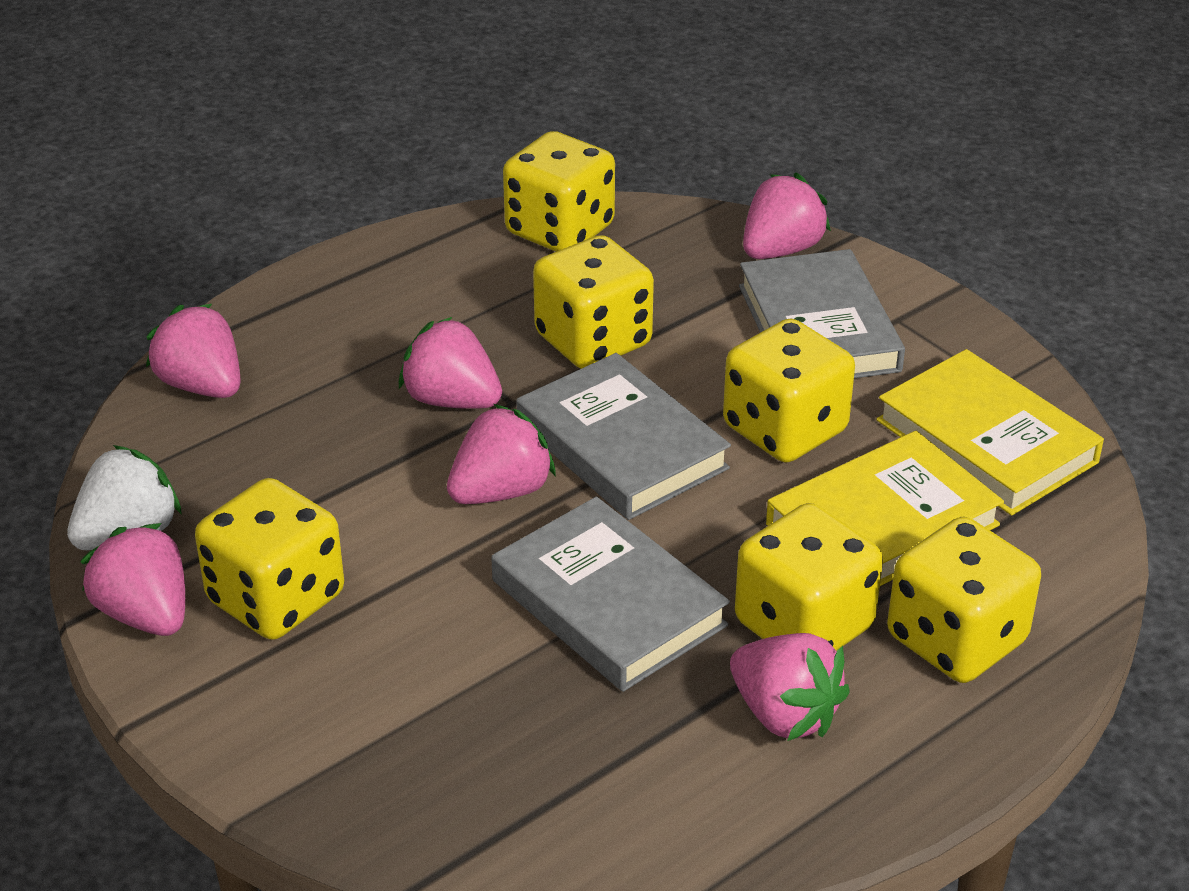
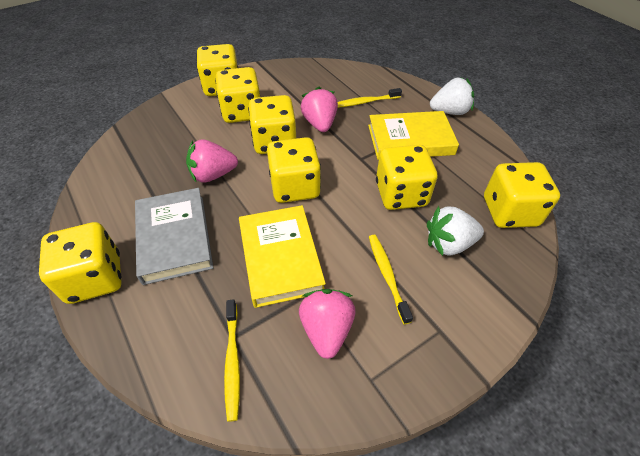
grey book: [491,497,730,692] [517,353,731,520] [739,249,905,378] = 3 -> [135,188,213,285] = 1
pink strawberry: [80,523,185,636] [146,304,241,398] [399,317,502,409] [447,404,556,504] [730,633,850,741] [743,173,831,259] = 6 -> [186,139,238,183] [299,289,355,359] [301,87,338,132] = 3
white strawberry: [67,445,182,550] = 1 -> [427,206,484,256] [430,77,474,115] = 2
yellow dice: [195,478,344,640] [503,131,615,252] [533,235,654,369] [723,318,855,463] [735,503,883,651] [887,517,1041,683] = 6 -> [39,222,122,304] [196,44,238,96] [215,67,260,123] [248,95,296,154] [267,137,321,203] [376,145,437,210] [484,162,560,228] = 7
yellow toothbrush: none = 0 -> [224,299,240,422] [337,88,402,108] [369,235,413,324] = 3

